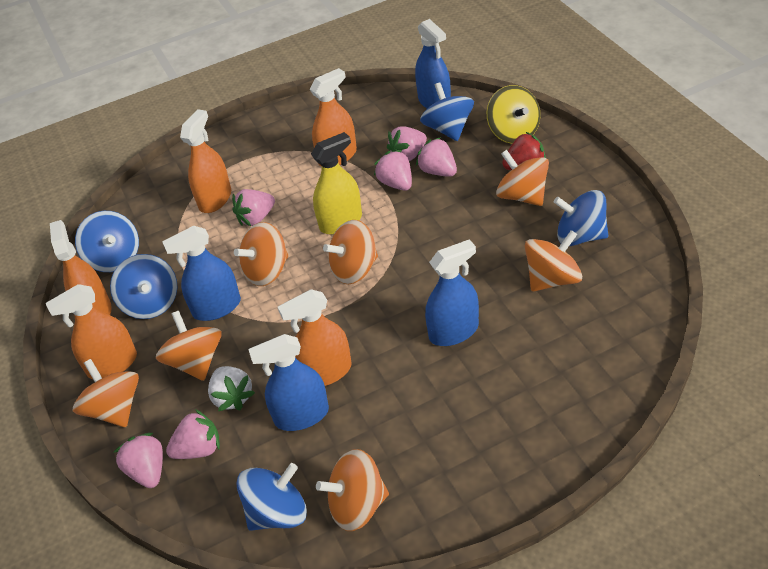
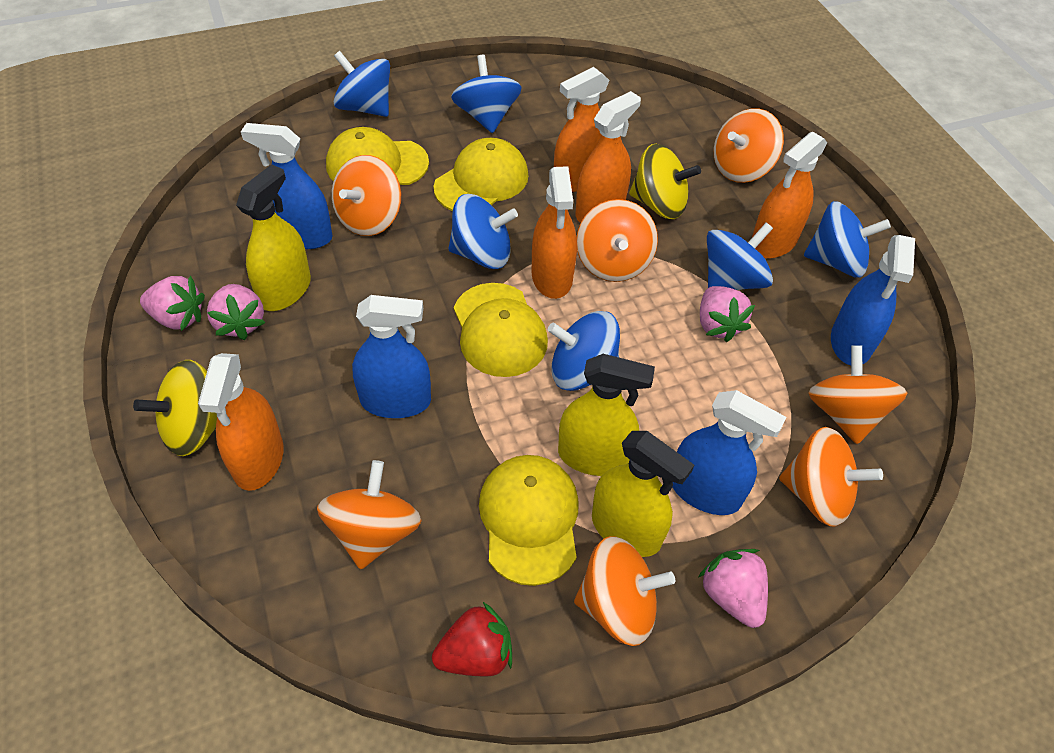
blue spinning top: [75,211,139,272] [110,254,178,319] [237,463,307,531] [420,82,474,141] [554,190,608,246] = 5 -> [334,51,390,117] [449,194,518,269] [451,55,522,133] [548,311,620,391] [707,222,773,290] [804,201,891,277] = 6
pink strawberry: [113,433,163,488] [166,409,220,459] [232,189,275,226] [374,150,412,191] [387,127,427,161] [416,137,457,177] = 6 -> [140,276,205,331] [207,284,265,340] [698,549,768,628] [700,286,755,342] = 4
white strawberry: [208,366,255,411] = 1 -> none = 0
yellow cap: none = 0 -> [326,127,429,185] [433,138,528,211] [454,283,548,377] [479,455,579,586] = 4
yellow spinning top: [487,85,540,144] = 1 -> [133,360,217,456] [629,144,701,219] = 2
yellow spray bottle: [311,132,362,235] = 1 -> [236,164,311,311] [558,354,655,476] [592,431,694,557] = 3

